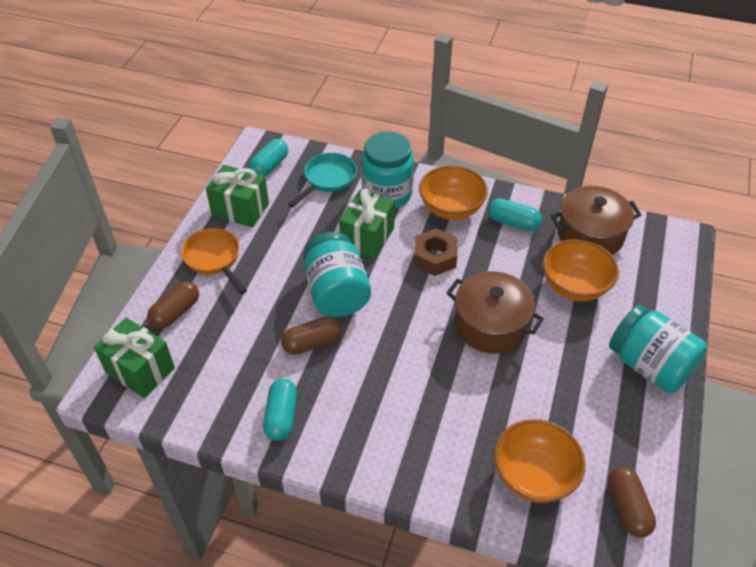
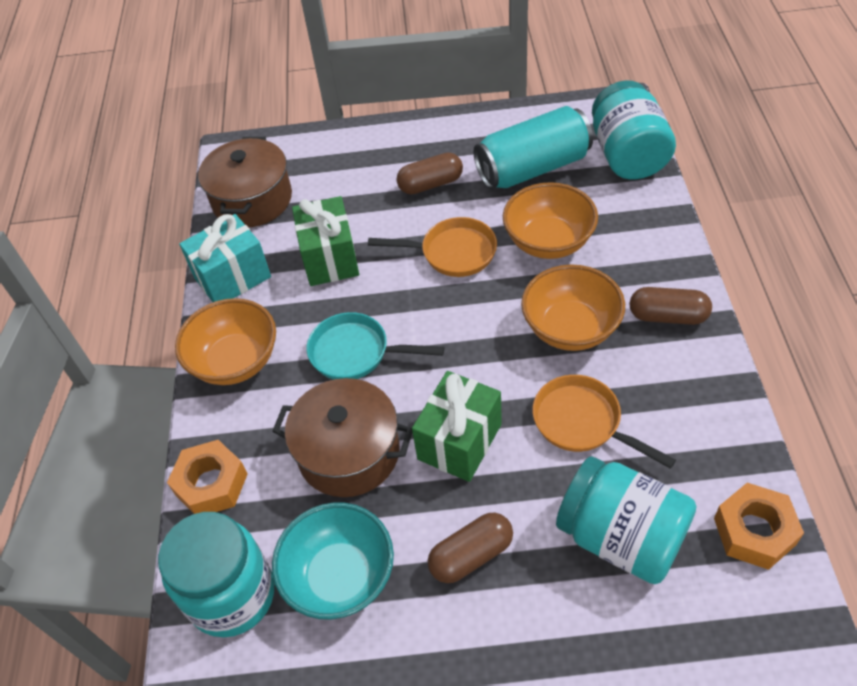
brown nut: [414,228,457,276] = 1 -> none = 0
green gift: [94,318,175,398] [206,165,269,227] [339,189,395,259] = 3 -> [292,196,359,286] [412,371,502,482] = 2
orange nut: none = 0 -> [167,440,248,514] [714,483,804,570] = 2
orange pan: [181,228,247,294] = 1 -> [368,217,497,277] [533,375,676,469] = 2
turquoise bowl: none = 0 -> [272,502,394,620] = 1
turquoise can: none = 0 -> [474,106,593,189] = 1
turquoise capsule: [249,139,288,176] [263,379,297,441] [488,198,542,231] = 3 -> none = 0
turquoise gift: none = 0 -> [179,214,271,302] = 1

